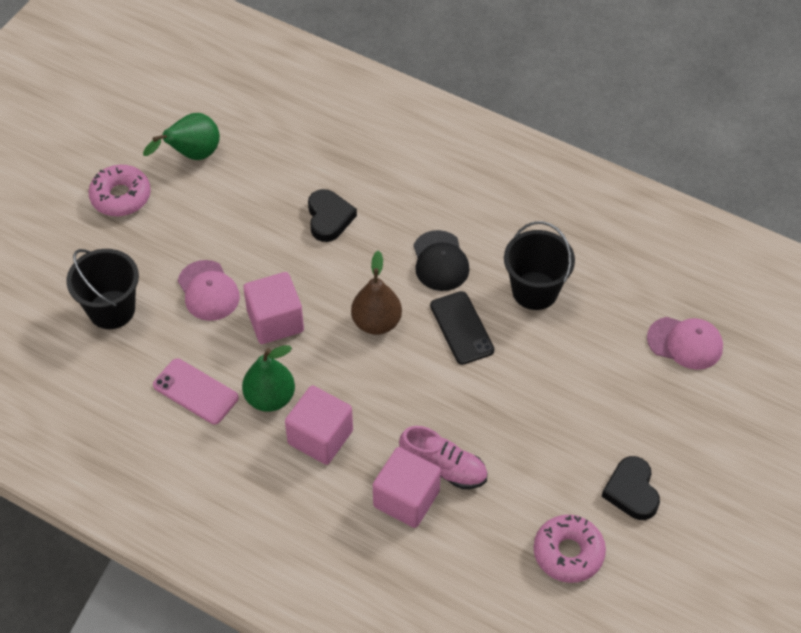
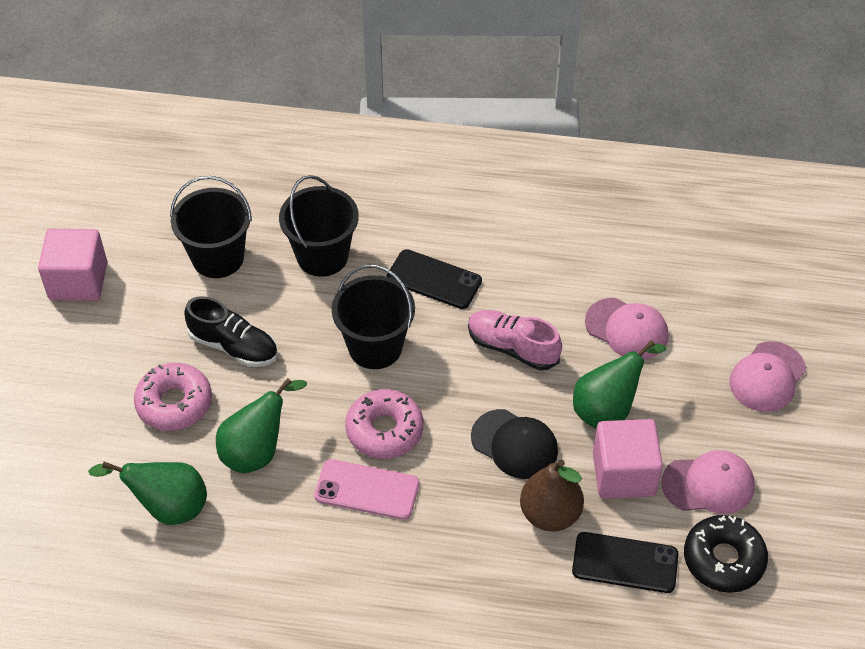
black bucket: [66,249,139,329] [504,221,575,310] = 2 -> [170,176,252,278] [279,175,359,277] [331,265,415,369] = 3
black donut: none = 0 -> [684,515,768,593] = 1
black heart: [308,189,357,242] [602,456,660,520] = 2 -> none = 0
black phone: [430,291,494,365] = 1 -> [387,249,482,309] [572,532,678,593] = 2
black shoe: none = 0 -> [184,296,278,367] = 1
green pear: [143,113,220,160] [242,345,295,412] = 2 -> [88,462,207,525] [216,378,307,473] [573,340,667,428] = 3
pink cap: [178,260,240,321] [647,317,723,370] = 2 -> [585,298,668,360] [662,450,755,514] [729,341,806,412] = 3
pink cube: [243,272,304,344] [285,385,353,465] [373,447,441,528] = 3 -> [38,229,107,301] [593,419,663,499] = 2

